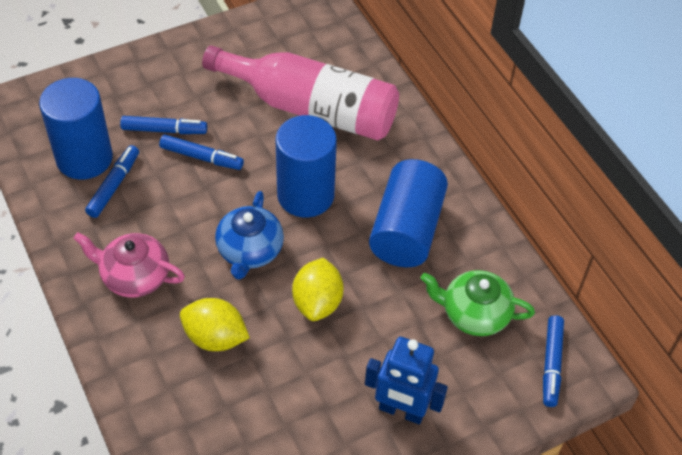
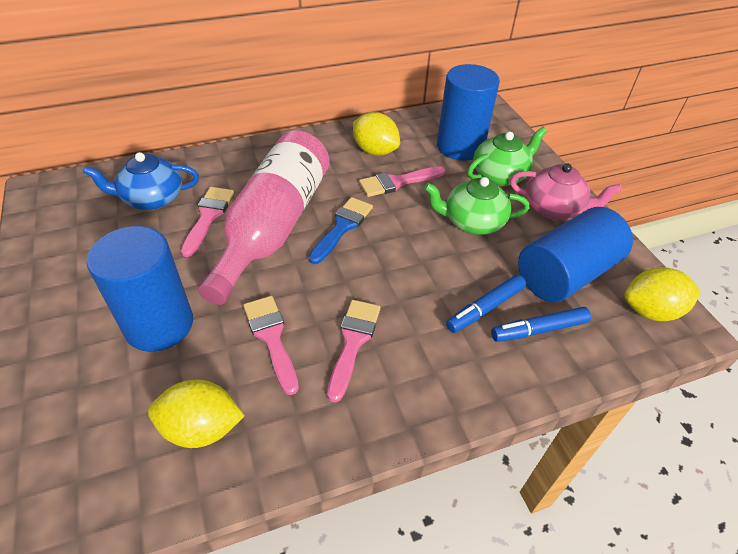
blue brush: none = 0 -> [309,197,373,264] = 1
blue marker: [85,145,139,218] [120,116,207,134] [159,134,244,170] [543,315,564,407] = 4 -> [446,275,526,333] [491,307,591,342] = 2
blue robot: [365,337,448,424] = 1 -> none = 0
green teapot: [421,270,535,336] = 1 -> [424,177,530,235] [467,127,547,186] = 2
pink brush: none = 0 -> [181,187,234,257] [243,296,299,395] [327,300,380,402] [359,166,445,197] = 4
yellow lemon: [180,298,250,351] [292,258,344,321] = 2 -> [148,380,245,448] [353,112,400,156] [624,267,701,321] = 3

